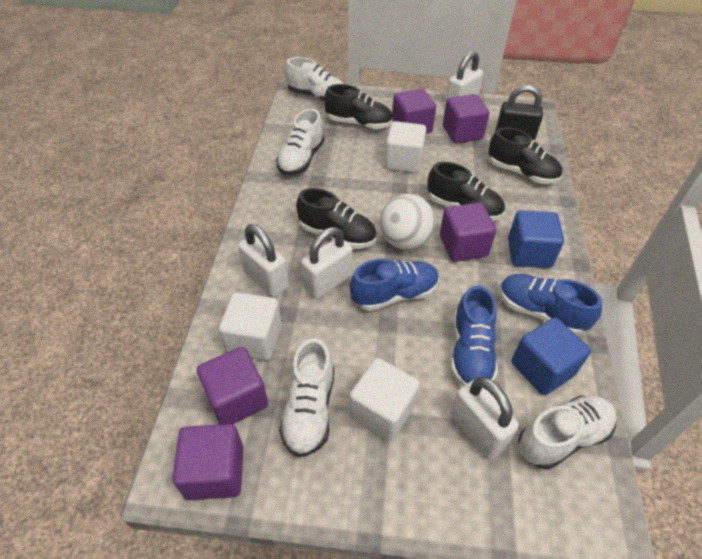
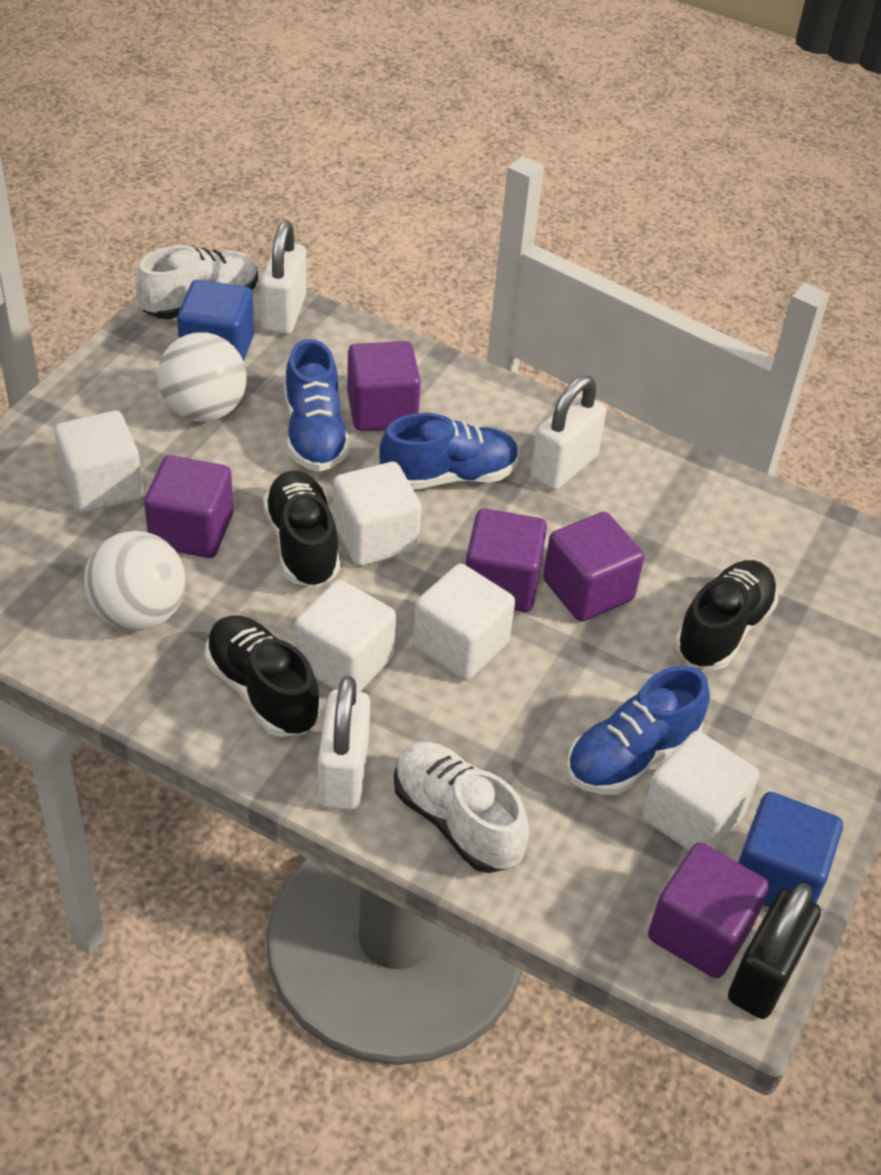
black shoe: [296,188,377,249] [324,84,393,129] [427,162,505,221] [488,127,562,184] = 4 -> [205,615,320,737] [263,470,340,587] [675,560,778,670] = 3
white ball: [380,194,436,250] = 1 -> [84,531,186,631] [157,332,247,421] = 2
white cube: [219,292,282,360] [349,358,420,441] [385,121,426,173] = 3 -> [54,411,143,513] [295,580,396,692] [333,462,422,566] [413,564,515,681] [643,731,759,851] = 5
white padlock: [238,224,289,297] [301,227,353,299] [445,51,483,106] [450,377,519,459] = 4 -> [260,221,306,335] [318,676,370,811] [531,376,606,490] = 3
white shoe: [276,109,325,175] [279,338,334,457] [285,57,343,101] [518,395,617,470] = 4 -> [136,245,258,319] [394,742,529,873] = 2

